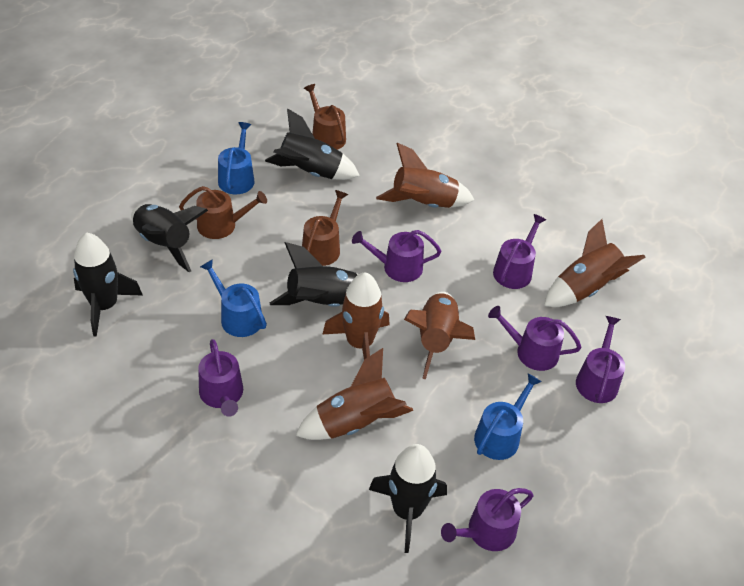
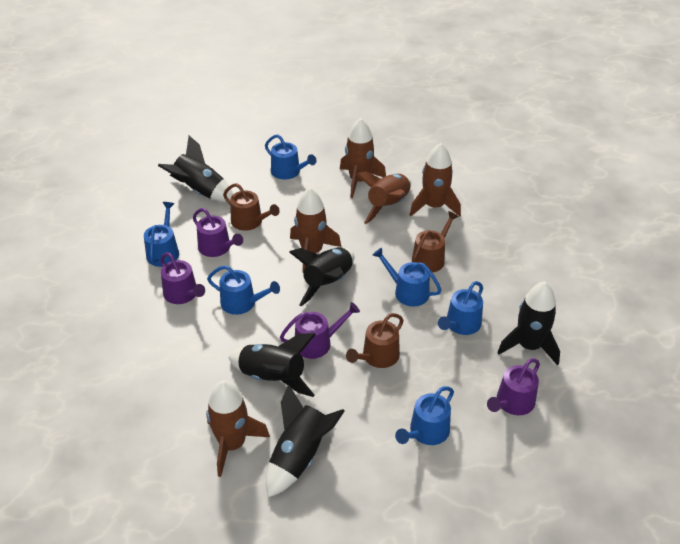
blue watering can: [200,259,267,337] [218,122,255,194] [474,373,542,460] = 3 -> [144,202,179,267] [207,265,280,315] [265,134,316,180] [372,248,442,307] [395,386,454,445] [438,281,483,335] = 6
purple watering can: [198,339,243,417] [352,230,441,282] [441,488,534,551] [488,306,581,371] [493,214,546,289] [576,316,625,403] = 6 -> [160,252,205,304] [193,208,243,257] [280,302,360,359] [487,358,540,415] = 4

